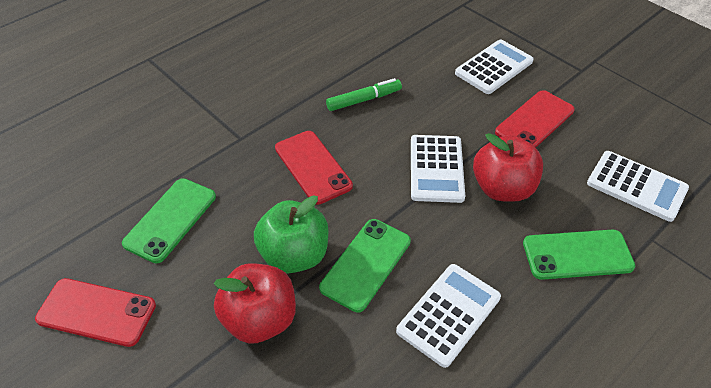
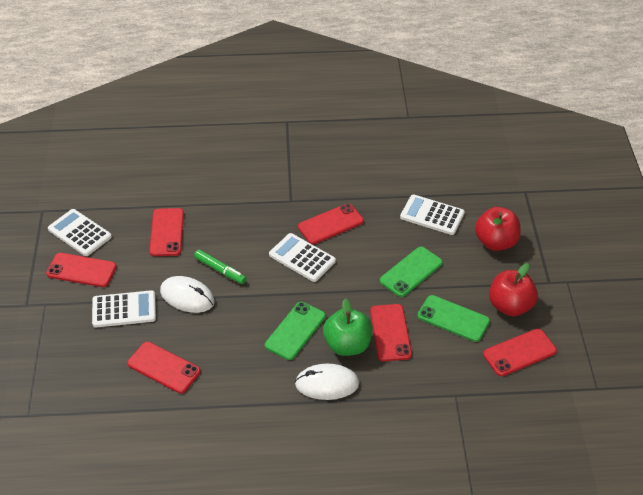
red phone: [35,278,156,347] [275,131,353,205] [495,90,575,148] = 3 -> [46,253,117,287] [127,342,201,393] [149,208,184,256] [298,203,364,244] [370,304,412,361] [483,329,557,376] = 6
white mouse: none = 0 -> [160,276,215,313] [295,364,359,400] = 2

